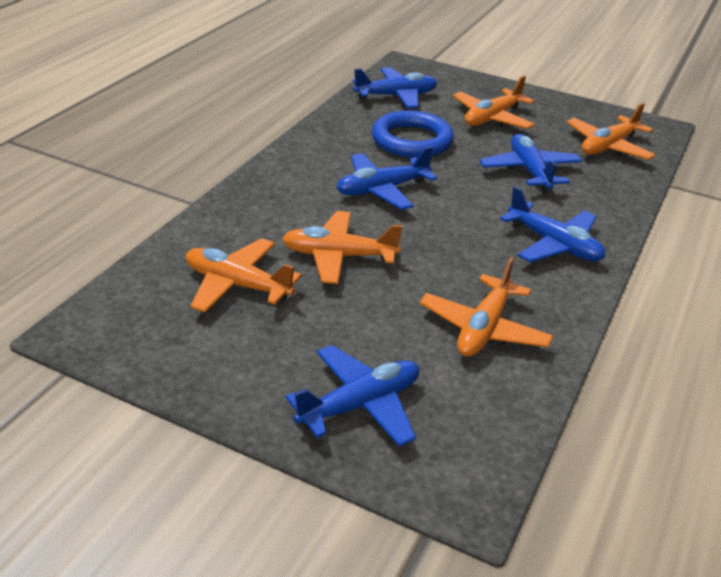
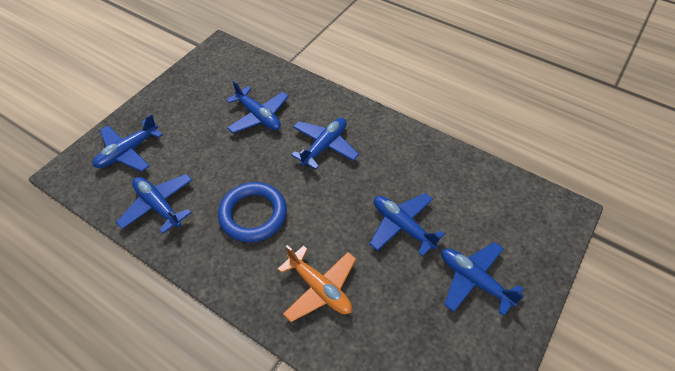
blue plane: [286,345,419,447] [337,146,437,210] [353,67,437,108] [479,134,582,193] [500,186,605,263] = 5 -> [93,114,163,172] [116,174,192,234] [226,80,289,133] [291,118,359,170] [369,193,445,256] [441,242,524,316] = 6
orange plane: [186,238,302,312] [282,211,403,284] [420,257,553,357] [453,75,535,129] [567,103,656,160] = 5 -> [278,245,356,322] = 1

